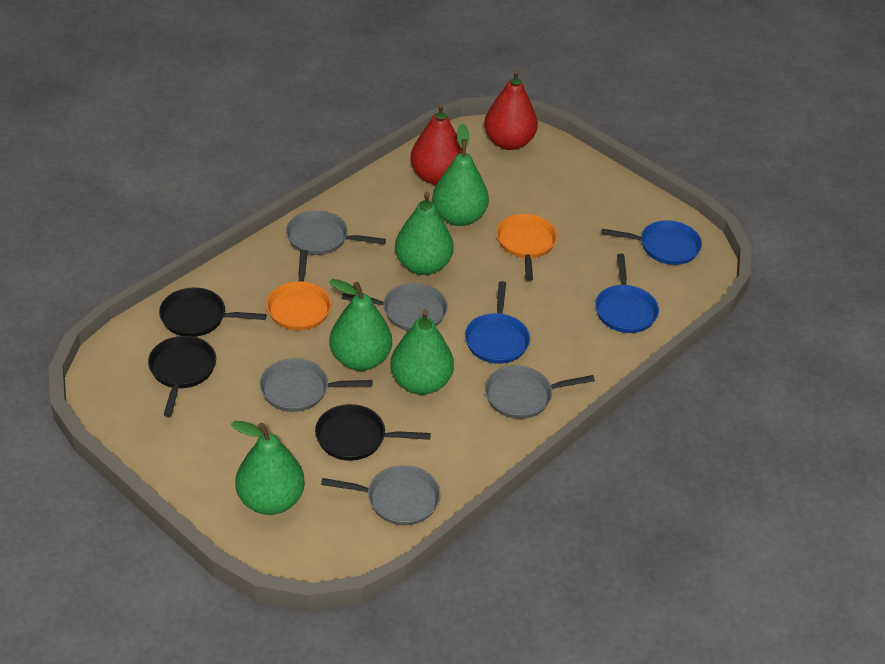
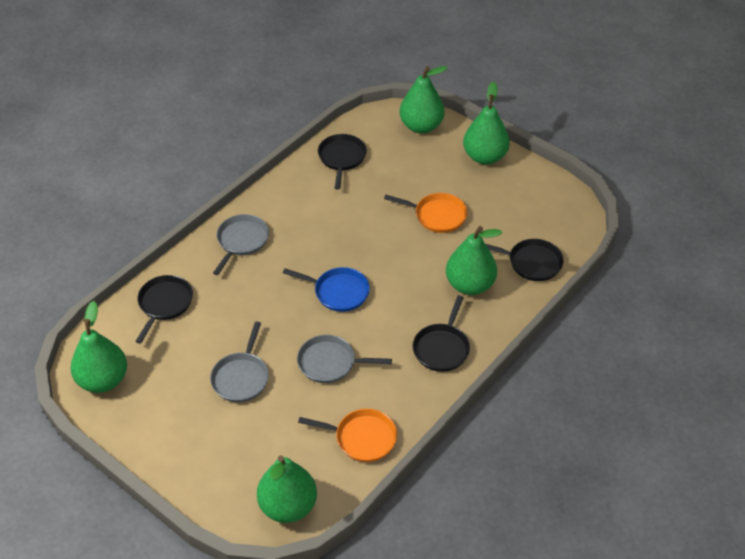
black pan: [148,336,216,417] [159,287,267,337] [315,404,431,461] = 3 -> [135,275,193,344] [318,134,367,189] [413,295,470,372] [486,239,564,281] = 4
blue pan: [465,281,530,364] [595,254,659,333] [602,220,702,265] = 3 -> [283,267,370,312] = 1
grey pan: [260,358,372,412] [286,210,386,255] [321,465,441,525] [341,283,448,331] [485,365,595,419] = 5 -> [210,322,269,402] [213,214,269,275] [297,335,392,383] = 3
red pear: [410,103,462,185] [484,70,538,150] = 2 -> none = 0

